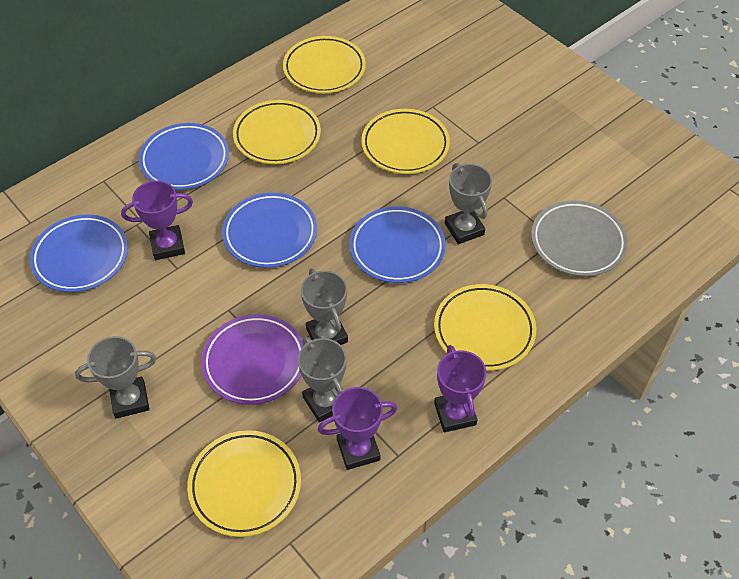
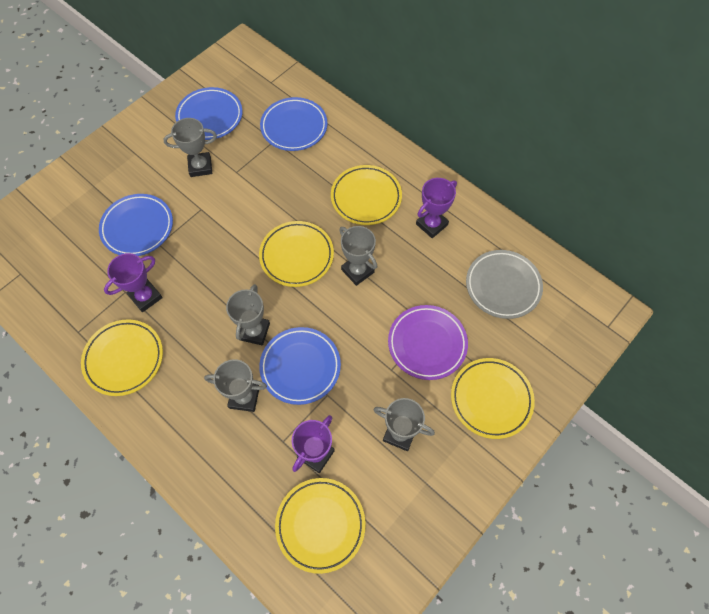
grey trophy: [75,336,156,419] [298,337,347,422] [301,269,348,345] [445,163,492,244] = 4 -> [163,118,217,177] [204,359,267,412] [226,284,270,346] [339,226,377,286] [373,398,435,451] = 5

